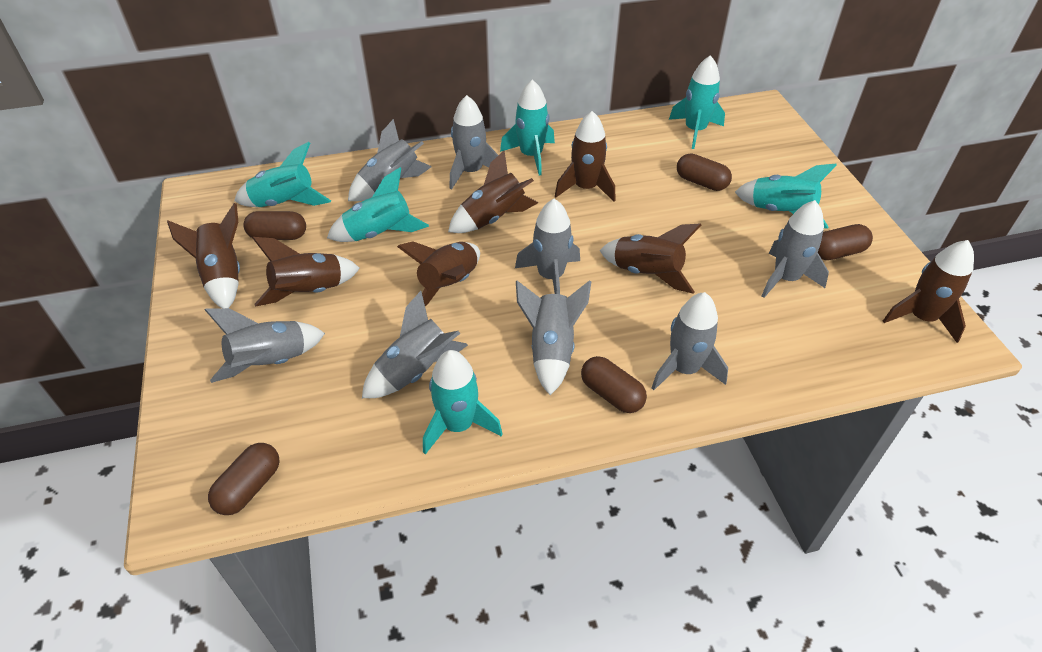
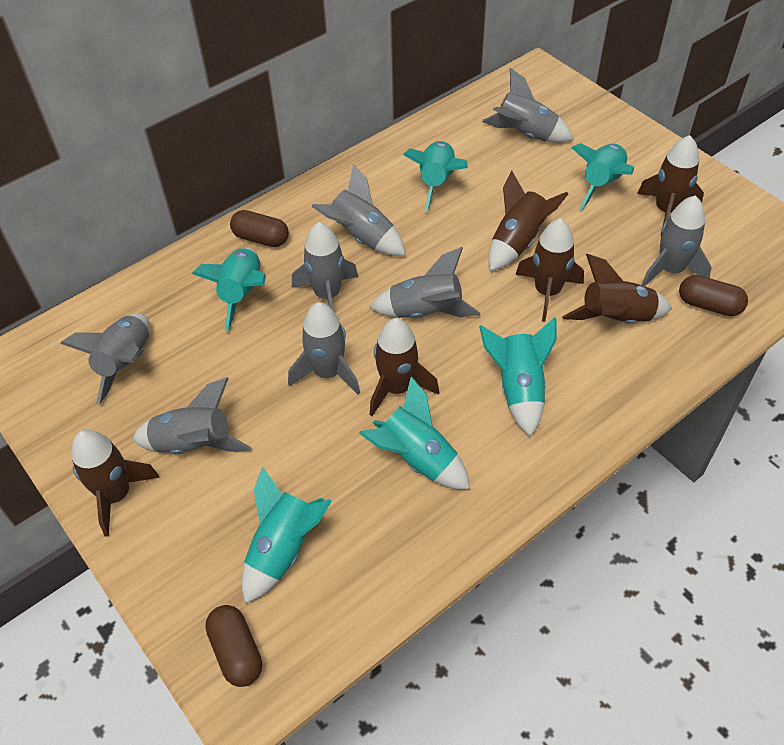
brown capsule: [208,443,280,515] [243,211,306,240] [581,356,647,413] [677,153,732,191] [818,224,873,260] = 5 -> [205,605,262,687] [230,210,289,247] [679,275,748,316] = 3
brown rocket: [167,203,240,308] [252,237,360,307] [397,241,480,306] [448,151,538,233] [555,111,616,202] [600,223,702,293] [883,240,974,343] = 7 -> [71,430,160,537] [370,318,439,416] [488,171,568,271] [515,218,584,322] [562,254,672,324] [637,135,704,236] = 6

